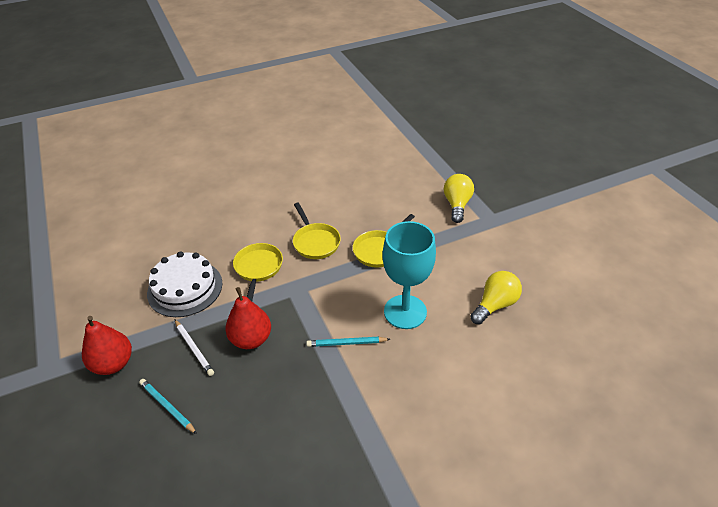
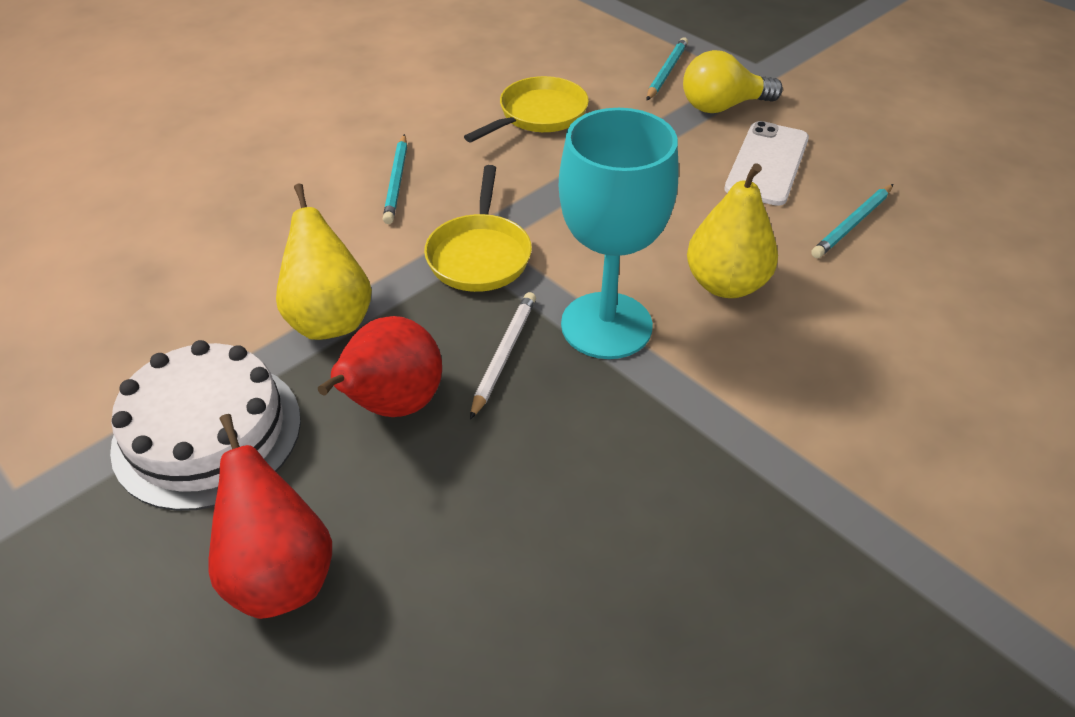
turquoise pencil: [139,379,197,434] [306,337,390,347] = 2 -> [383,134,407,224] [647,37,688,100] [811,184,893,258] = 3
white phone: none = 0 -> [724,121,809,206] = 1
yellow light bulb: [444,174,474,223] [470,271,522,324] = 2 -> [683,50,783,113] = 1
yellow pan: [233,243,283,301] [293,203,341,259] [353,214,415,268] = 3 -> [424,165,532,292] [464,76,589,142] = 2
yellow pear: none = 0 -> [276,184,372,340] [687,163,778,298] = 2

